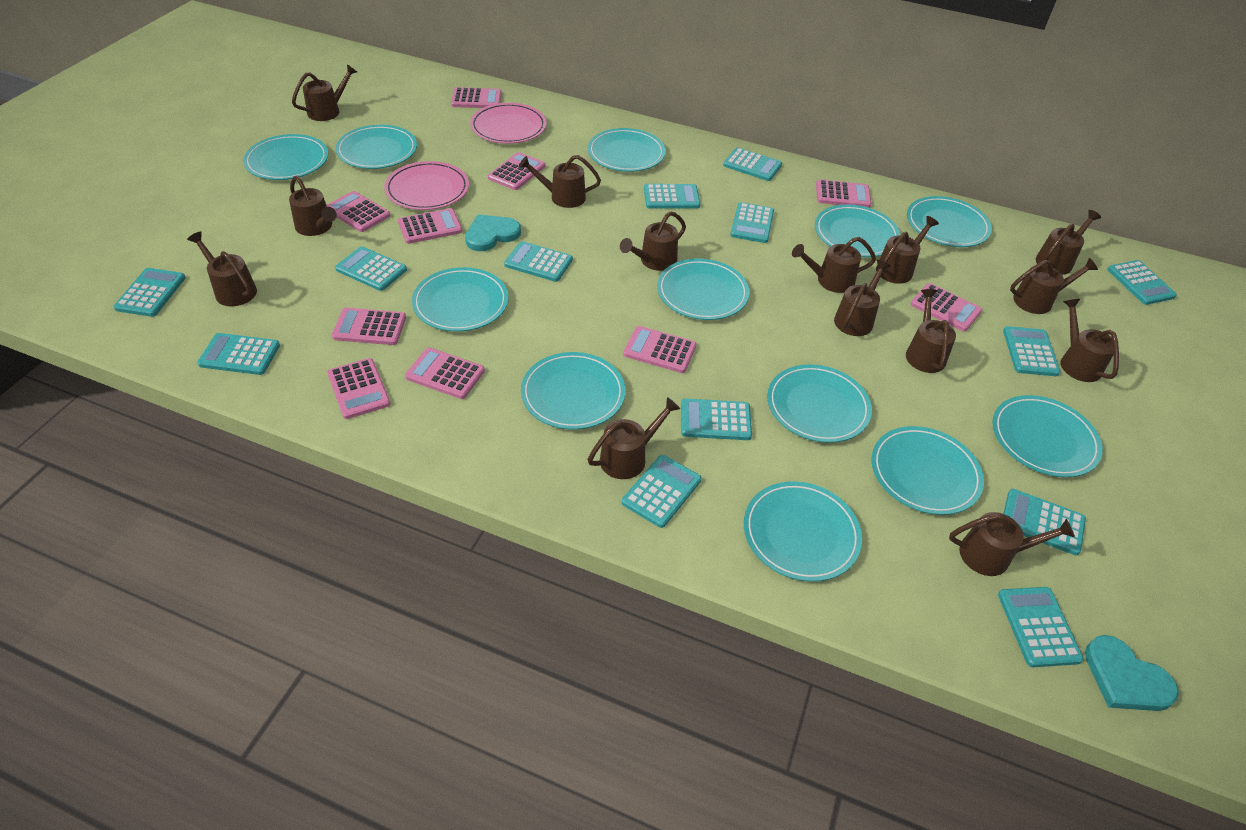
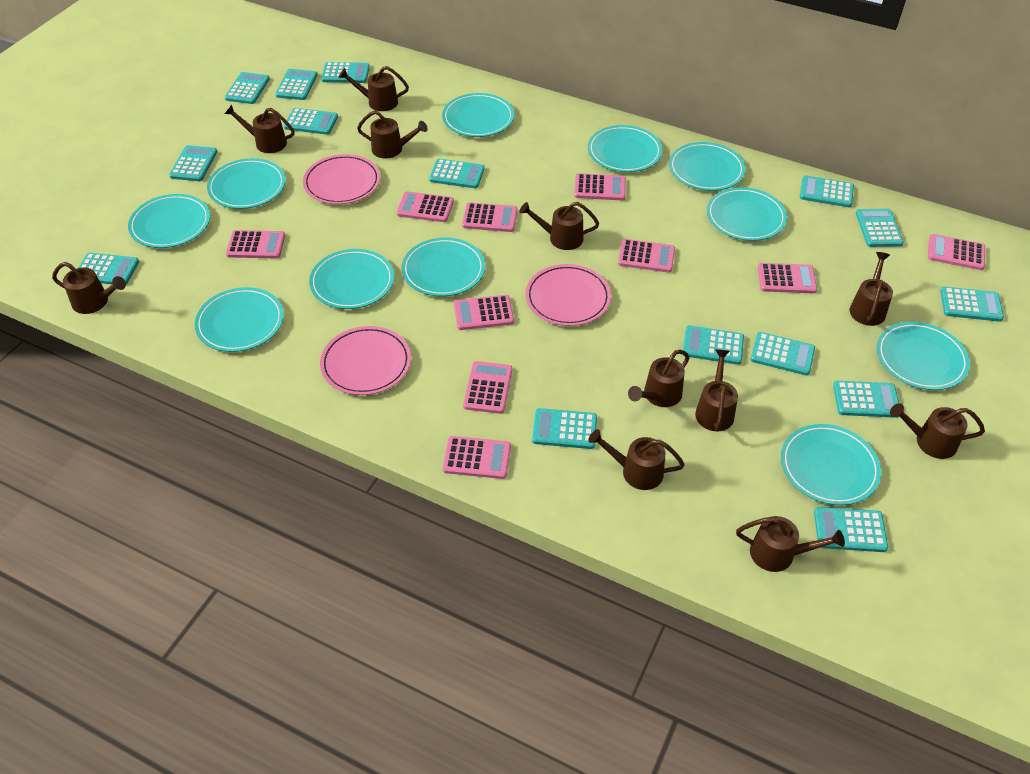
brown watering can: [187,232,257,306] [289,176,337,236] [292,64,357,121] [519,155,601,208] [587,397,680,479] [620,211,686,271] [792,237,876,293] [834,260,891,336] [876,216,939,284] [906,289,956,373] [949,512,1075,576] [1010,258,1098,314] [1036,210,1101,275] [1061,299,1119,382] = 14 -> [52,262,126,314] [225,105,295,153] [338,66,409,111] [357,111,428,158] [519,202,599,250] [588,429,685,490] [628,350,690,407] [695,349,738,431] [736,516,845,572] [850,252,893,326] [890,403,985,459] = 11
pink plate: [384,161,469,210] [470,103,547,144] = 2 -> [303,154,380,204] [320,326,411,395] [525,264,611,326] = 3
turquoise calculator: [114,268,186,317] [197,333,280,375] [335,246,407,291] [504,241,573,282] [622,455,701,528] [644,184,700,209] [681,398,752,440] [723,147,782,181] [730,202,774,243] [998,587,1084,667] [1003,326,1060,376] [1003,489,1086,555] [1107,260,1177,305] = 13 -> [78,253,139,285] [169,145,217,181] [225,72,270,104] [275,69,317,100] [284,108,338,135] [321,62,370,83] [429,159,485,188] [532,408,597,449] [683,325,744,365] [750,332,815,375] [800,175,854,207] [814,507,888,552] [833,381,900,418] [856,209,904,247] [940,287,1004,322] = 15
turquoise heart: [465,214,521,251] [1085,635,1179,711] = 2 -> none = 0
turquoise plate: [243,134,328,180] [335,125,417,169] [412,267,508,332] [521,352,626,430] [588,128,666,172] [657,259,749,320] [744,481,862,582] [767,364,872,443] [815,204,900,257] [871,426,984,515] [907,196,992,247] [992,395,1103,477] = 12 -> [128,194,210,248] [195,287,284,352] [207,158,286,209] [309,249,394,309] [402,238,485,296] [442,93,514,137] [588,125,662,172] [669,142,745,191] [707,187,787,241] [781,424,881,505] [877,322,970,390] = 11

